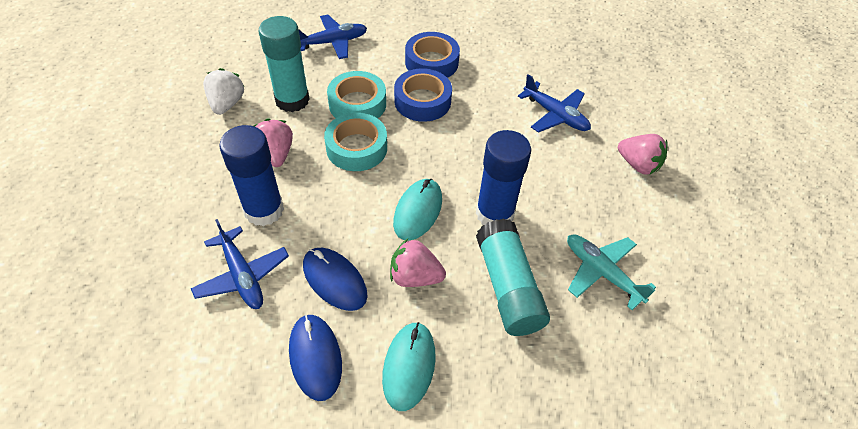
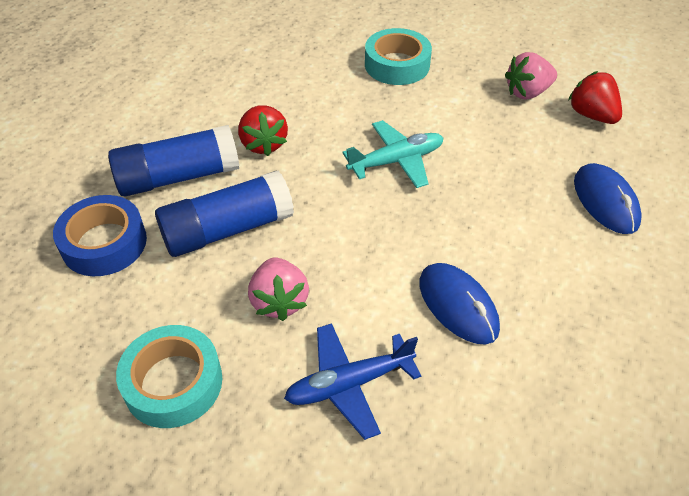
blue plane: [191,219,289,309] [299,15,367,59] [518,74,591,133] = 3 -> [284,323,421,440] = 1
blue tape: [394,68,452,122] [405,32,460,78] = 2 -> [53,195,147,276] = 1
pink strawberry: [254,119,293,167] [390,238,446,287] [618,134,668,175] = 3 -> [248,258,309,321] [505,52,557,99] = 2
red strawberry: none = 0 -> [238,105,288,156] [568,71,622,124] = 2
turquoise glue stick: [259,16,310,112] [476,218,550,336] = 2 -> none = 0
turquoise mouse: [382,322,436,411] [393,179,442,241] = 2 -> none = 0
white strawberry: [203,68,244,115] = 1 -> none = 0

